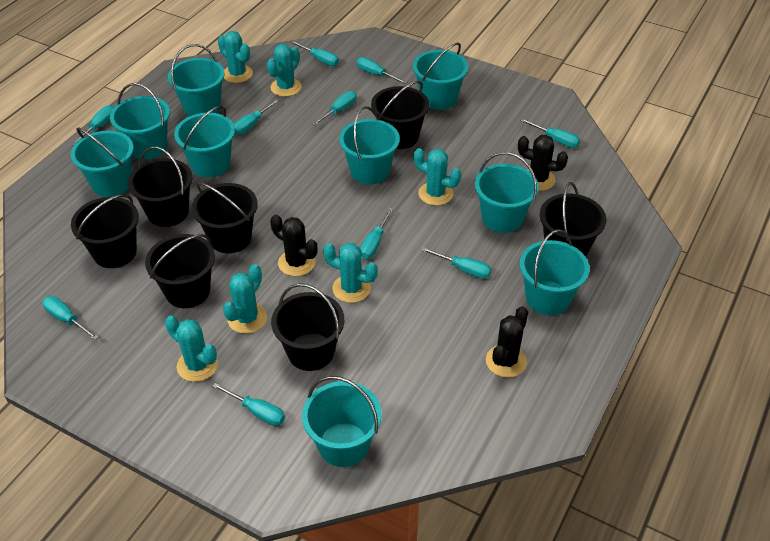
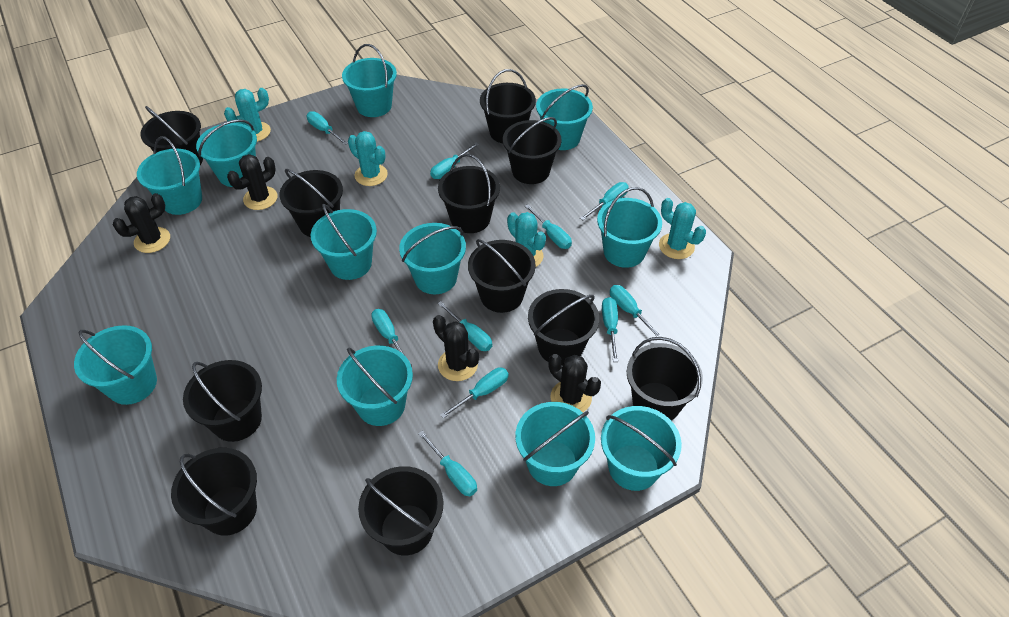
black bucket: [71,194,139,268] [128,146,193,227] [145,234,215,308] [192,183,258,253] [271,283,344,371] [371,81,429,149] [540,182,606,257] = 7 -> [140,106,203,165] [171,448,257,536] [183,360,262,442] [279,169,343,237] [358,466,443,555] [438,154,500,233] [468,239,536,313] [480,69,536,143] [503,117,561,184] [528,289,599,366] [627,337,703,420] = 11
black cactus: [270,215,318,276] [486,306,528,378] [518,135,568,191] = 3 -> [113,193,170,253] [227,154,278,210] [433,315,479,381] [549,354,601,412] = 4
turquoise bucket: [71,127,134,197] [110,83,170,160] [168,44,225,116] [174,106,235,178] [302,376,382,467] [339,106,400,184] [413,42,468,110] [475,152,539,233] [520,229,589,315] = 9 -> [74,325,157,405] [137,136,202,215] [196,119,257,187] [311,204,377,280] [337,346,413,426] [342,44,397,117] [399,223,466,294] [515,402,595,486] [536,84,593,150] [597,187,662,268] [601,406,682,491] = 11
turquoise cactus: [165,316,218,382] [218,31,253,83] [223,264,267,334] [267,44,301,97] [323,243,378,303] [414,148,461,206] = 6 -> [224,88,271,142] [348,131,388,186] [507,212,546,267] [659,198,706,259] = 4

